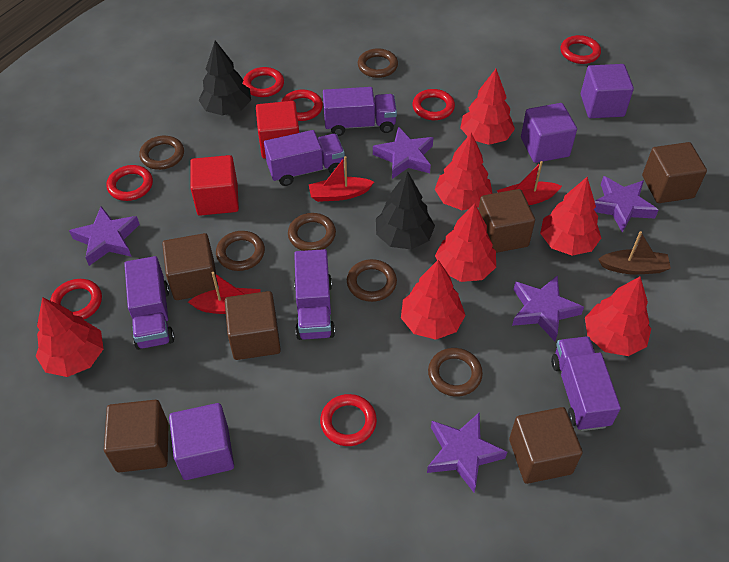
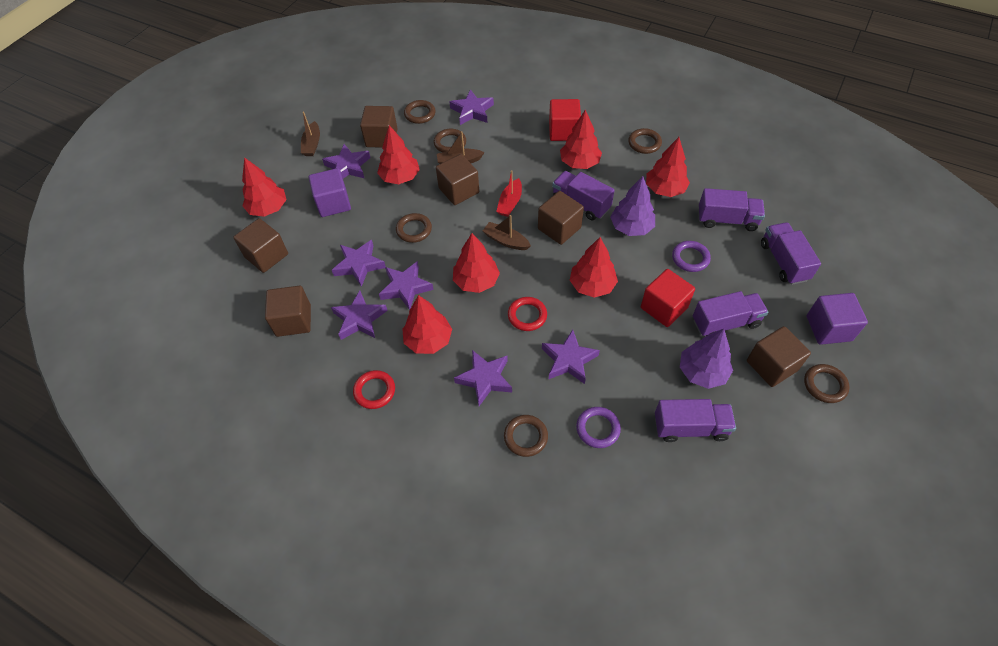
black tree: [199,40,251,116] [376,171,435,249] = 2 -> none = 0
brown boat: [598,231,671,274] = 1 -> [301,111,320,156] [437,131,484,164] [483,215,531,250] = 3
purple cube: [169,403,234,480] [521,103,577,163] [581,64,634,118] = 3 -> [309,168,351,217] [807,293,868,345] = 2
purple ring: none = 0 -> [576,407,621,448] [672,241,711,272] = 2
purple star: [69,206,140,266] [373,127,433,179] [427,413,507,492] [512,275,584,341] [594,176,659,233] = 5 -> [322,144,371,179] [331,290,388,340] [332,240,386,287] [379,261,434,310] [449,89,494,125] [454,350,512,406] [542,329,600,384] = 7
purple tree: none = 0 -> [610,176,655,236] [680,329,733,389] = 2
red boat: [188,272,261,314] [309,156,374,202] [497,161,562,205] = 3 -> [496,170,522,217] = 1
red ring: [50,279,102,319] [106,165,153,201] [243,67,284,97] [281,89,323,121] [320,394,377,446] [412,89,455,120] [561,35,601,64] = 7 -> [353,370,395,409] [508,297,547,331] = 2

